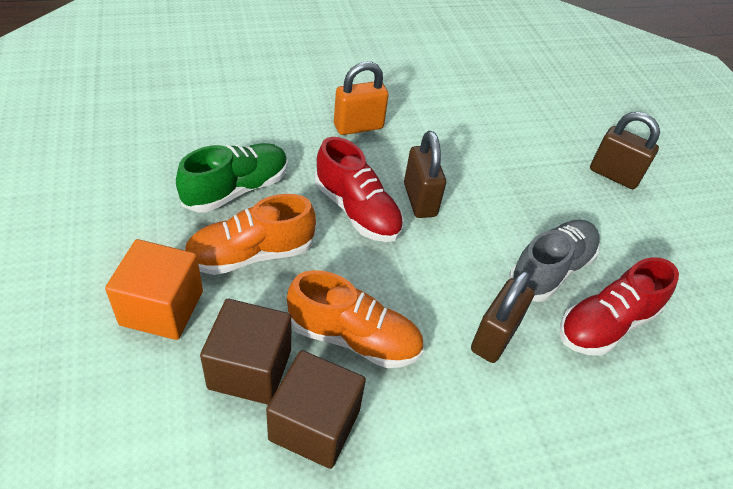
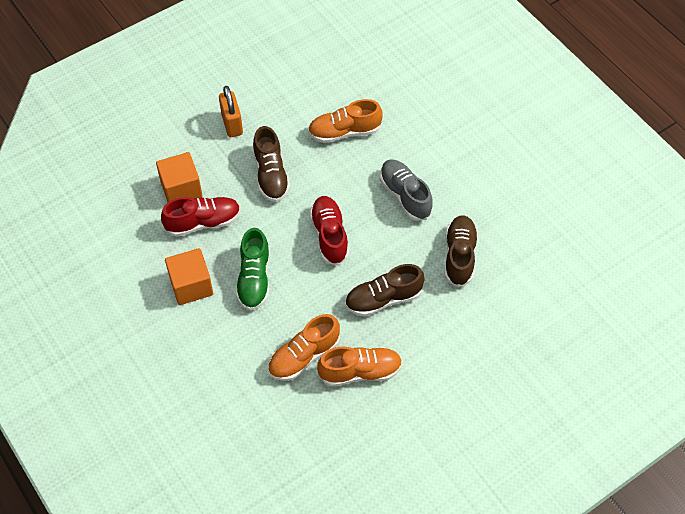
brown cube: [200,299,291,405] [266,350,366,469] = 2 -> none = 0
brown padlock: [404,131,446,218] [471,270,535,363] [590,112,660,189] = 3 -> none = 0
brown shoe: none = 0 -> [253,126,290,202] [345,264,424,317] [445,215,478,287] = 3
orange cube: [105,239,203,340] = 1 -> [156,152,203,202] [165,248,213,305] = 2
orange shoe: [185,194,316,275] [287,270,424,368] = 2 -> [268,314,340,381] [308,99,382,143] [317,346,402,387] = 3

